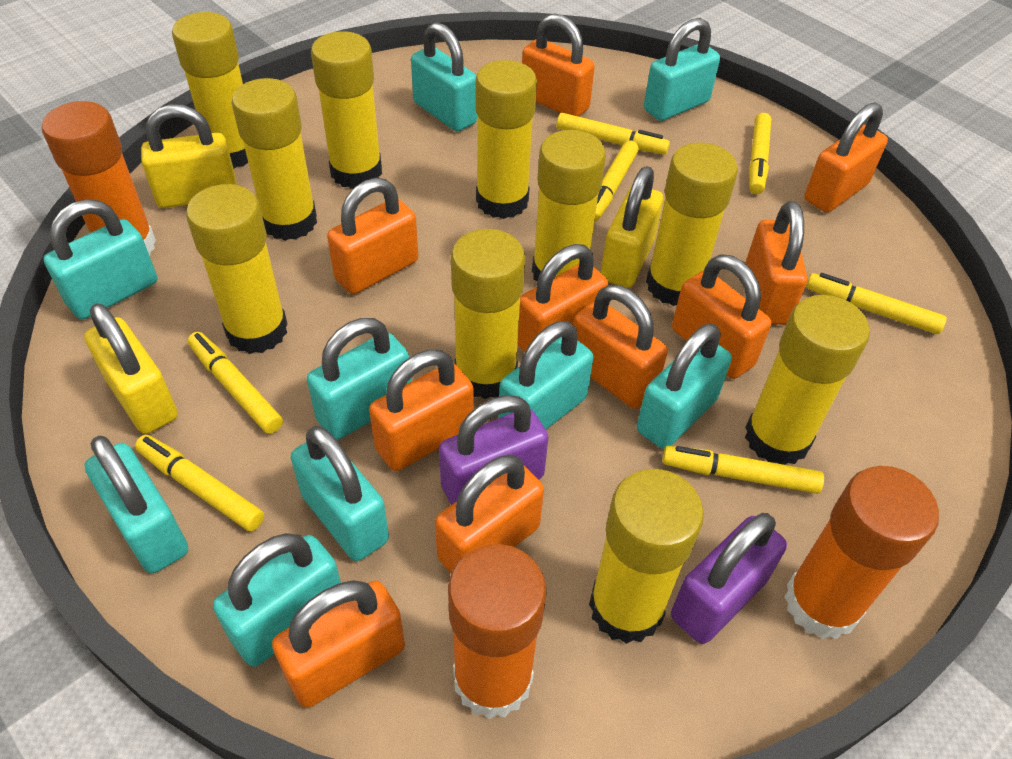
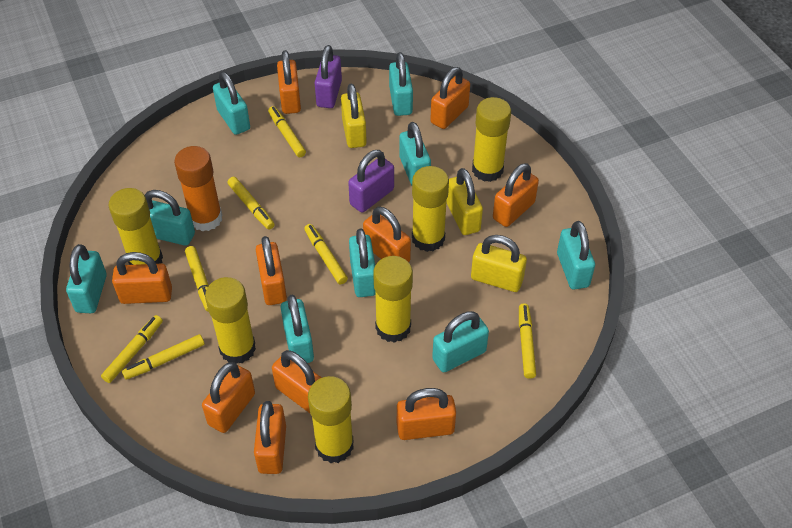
orange glue stick: [42,101,156,256] [448,544,547,719] [784,466,939,639] = 3 -> [174,146,223,231] = 1
yellow glue stick: [172,12,248,169] [186,184,288,354] [232,78,317,241] [311,31,382,189] [451,229,525,399] [475,60,537,219] [532,130,606,281] [589,469,704,644] [646,142,738,306] [745,295,870,465] = 10 -> [109,188,163,265] [205,277,256,364] [308,376,354,463] [373,256,413,343] [412,166,449,252] [472,97,511,182] = 6

